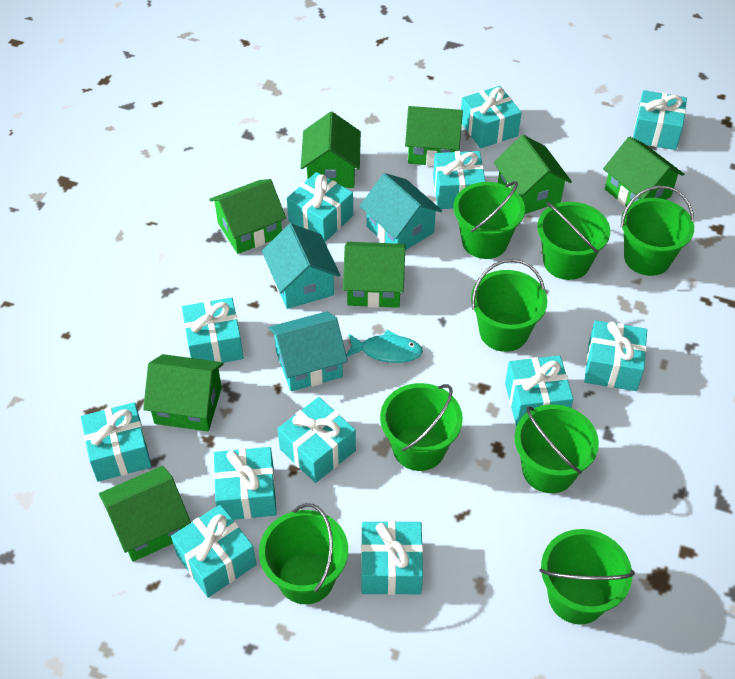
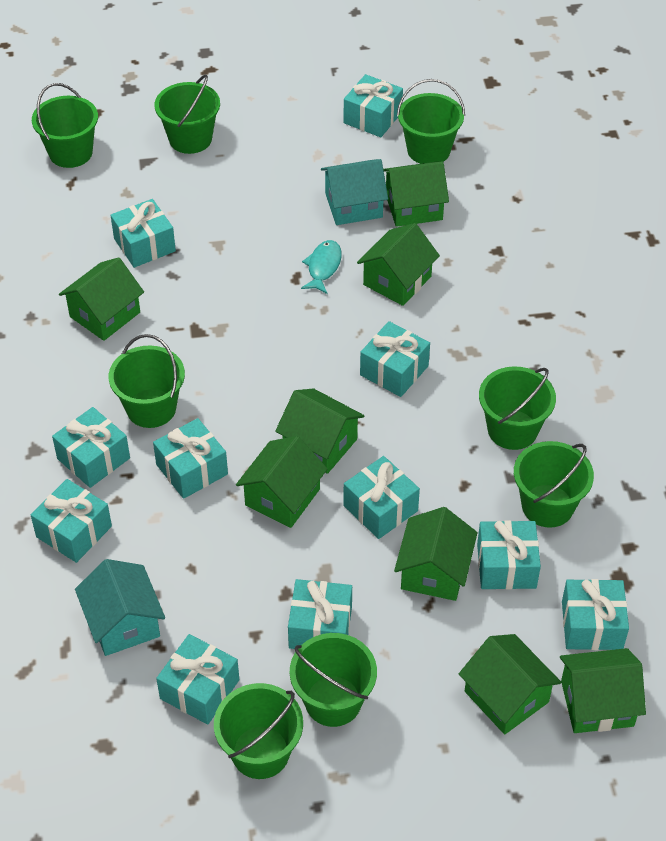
turquoise gift: [81,402,152,482] [171,504,256,598] [182,297,244,363] [214,447,277,520] [277,397,356,483] [287,172,353,242] [361,521,423,595] [433,151,486,209] [461,86,522,148] [505,355,573,426] [584,320,647,391] [633,90,687,150] = 12 -> [31,479,112,563] [52,407,130,488] [111,199,176,268] [153,418,228,499] [156,634,239,725] [288,579,352,649] [343,456,420,539] [344,74,403,137] [360,321,430,397] [477,520,541,590] [562,579,629,650] = 11
turquoise house: [262,223,340,309] [269,311,348,391] [360,173,442,250] = 3 -> [75,559,165,656] [321,159,388,225] = 2

